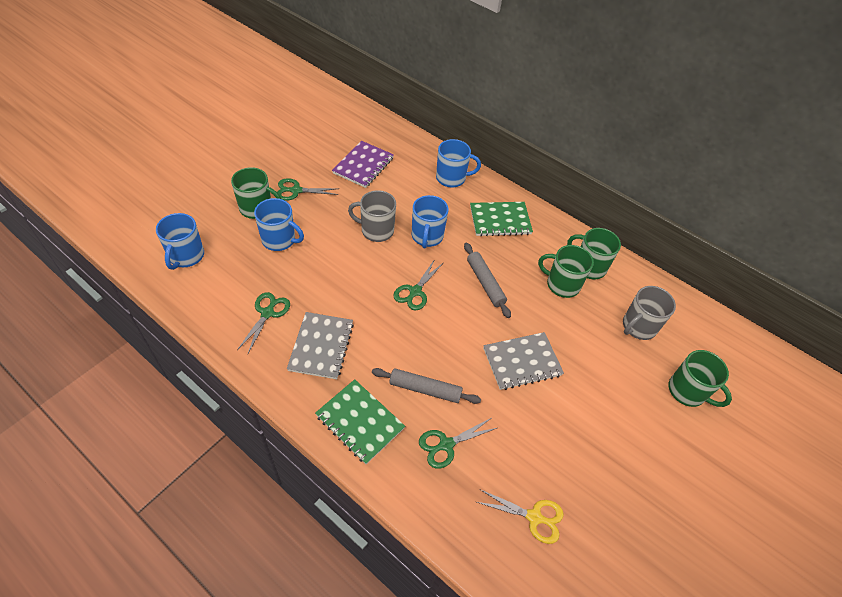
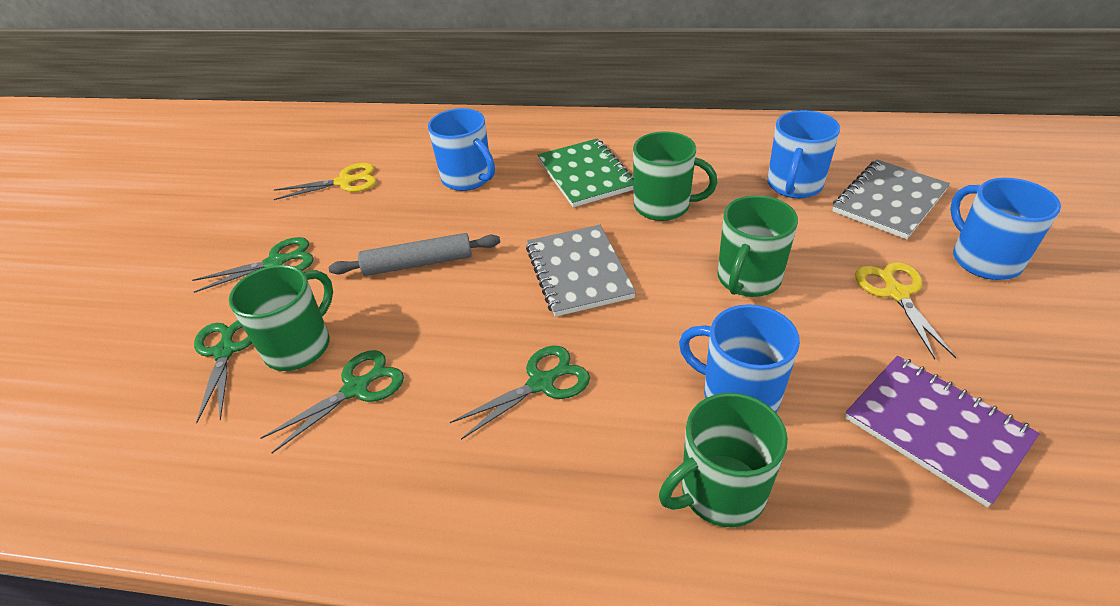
green notebook: [315,379,405,464] [470,202,533,236] = 2 -> [538,138,634,207] = 1
grey mug: [348,190,396,242] [623,286,676,340] = 2 -> none = 0
grey rolling pin: [372,368,481,404] [464,243,511,318] = 2 -> [329,233,500,276] = 1
yellow scissors: [477,489,564,544] = 1 -> [274,163,376,200] [855,262,956,359] = 2

